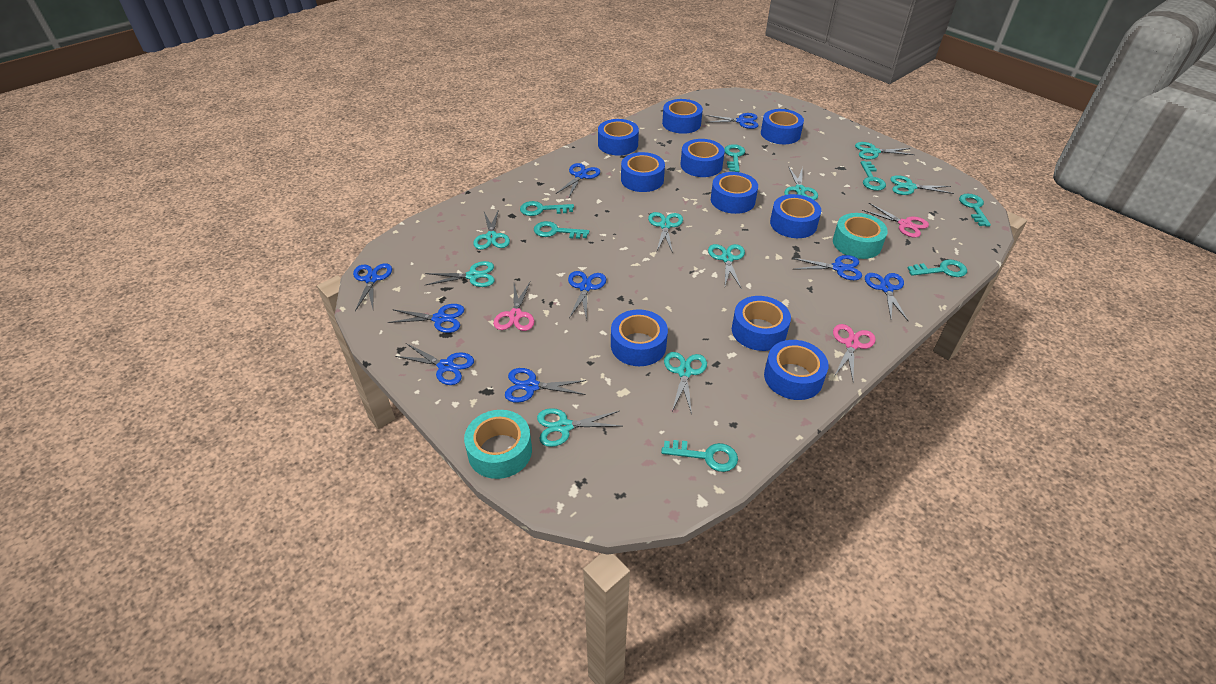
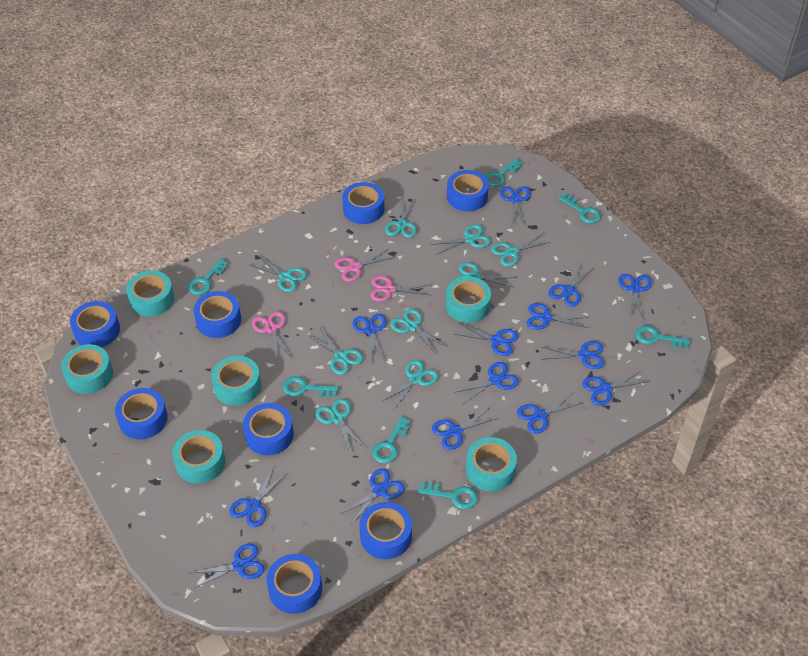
blue scissors: [353,263,392,311] [388,304,464,333] [395,343,474,385] [505,368,587,403] [556,163,600,197] [568,271,606,321] [705,113,758,129] [792,255,862,280] [865,273,909,322] = 9 -> [191,544,265,589] [229,468,287,527] [340,469,405,525] [353,314,387,364] [432,408,498,450] [454,323,518,356] [454,362,519,404] [500,186,531,225] [517,393,582,434] [526,303,589,330] [541,341,604,369] [548,264,594,307] [582,371,646,406] [618,274,652,320] = 14
blue tape: [598,119,639,155] [611,309,668,366] [621,152,665,192] [662,99,703,134] [681,139,725,177] [711,172,758,214] [732,296,791,351] [761,109,804,144] [764,340,829,400] [770,194,821,238] = 10 -> [70,301,120,347] [115,388,168,439] [193,291,241,338] [243,403,294,455] [266,554,322,614] [342,182,384,224] [359,502,412,559] [447,170,489,211] = 8
turquoise tape: [464,410,532,479] [833,213,888,259] = 2 -> [61,344,113,394] [126,271,174,317] [172,430,225,484] [211,356,261,406] [446,276,491,323] [466,437,517,491] = 6

